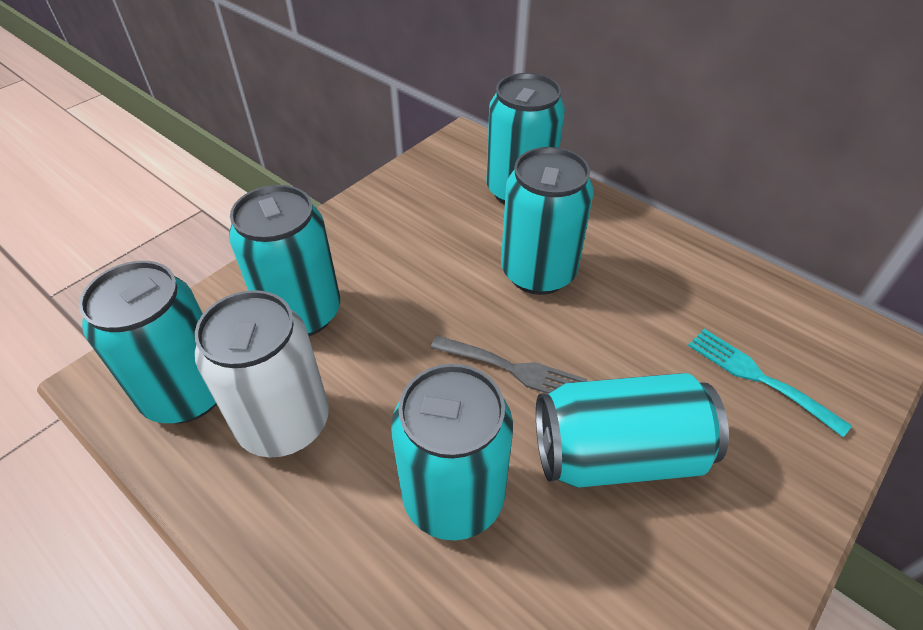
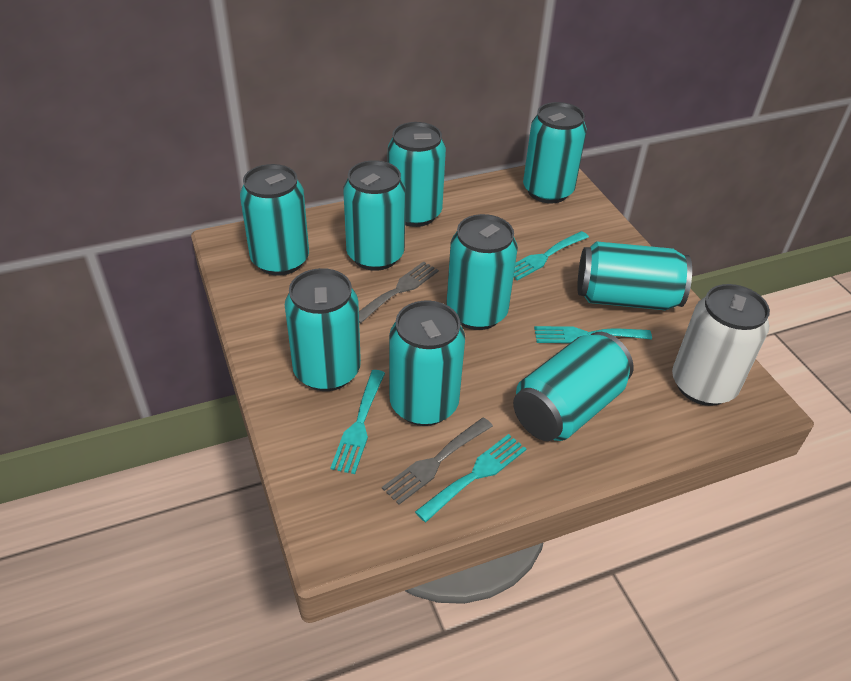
grey fork: [431,335,587,394] = 1 -> [359,261,439,323] [382,417,493,505] = 2
turquoise can: [79,261,216,423] [229,185,340,336] [391,364,513,540] [486,73,565,205] [501,147,594,295] [536,373,729,488] = 6 -> [240,164,309,276] [285,268,361,391] [343,160,406,271] [388,122,446,227] [389,300,465,426] [447,214,518,330] [513,332,634,441] [523,102,587,203] [577,242,692,310] = 9
turquoise fork: [688,329,852,437] = 1 -> [331,370,385,474] [415,434,526,522] [513,231,589,281] [534,326,652,343] = 4

